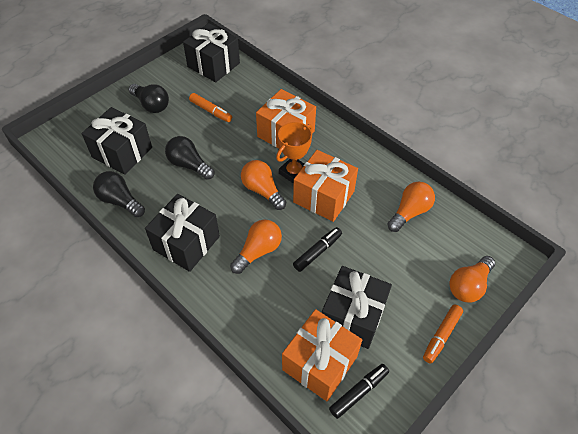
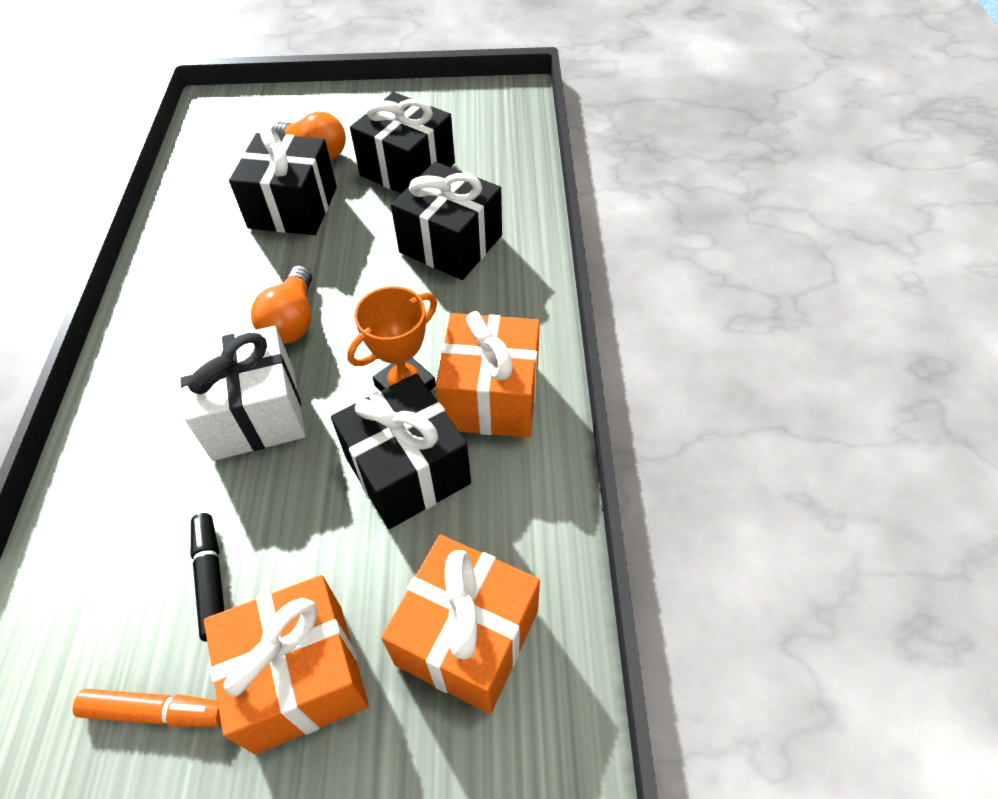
black light bulb: [93,171,145,217] [129,84,169,113] [165,136,214,180] = 3 -> none = 0
black marker: [293,227,342,272] [329,364,389,419] = 2 -> [191,513,225,642] = 1
orange light bulb: [230,220,282,274] [241,160,286,210] [387,182,435,232] [449,256,495,303] = 4 -> [251,265,312,344] [272,111,346,160] = 2
orange marker: [189,93,232,122] [423,305,463,363] = 2 -> [73,689,221,727] = 1
white gift: none = 0 -> [180,326,306,461] = 1

